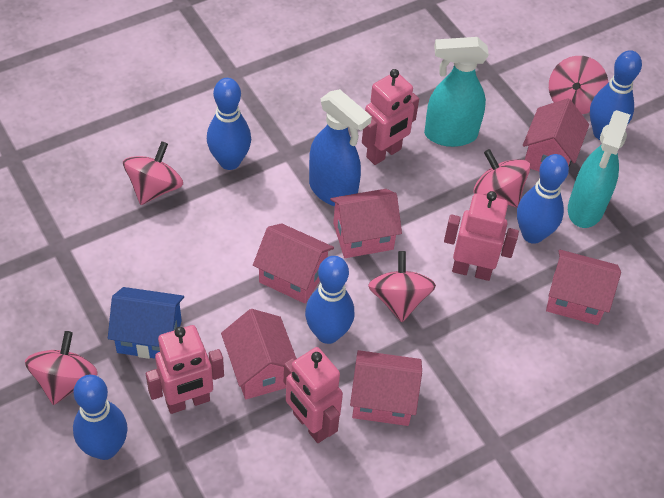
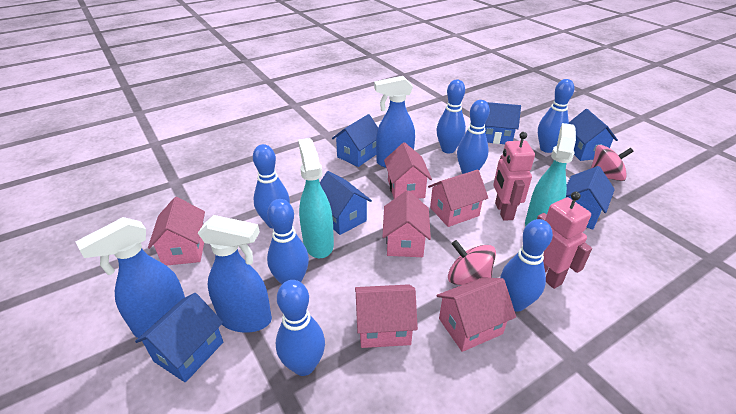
blue bowling pin: [73,375,128,460] [207,78,251,170] [305,256,355,344] [517,154,569,244] [590,50,642,140] = 5 -> [253,144,290,228] [267,199,309,284] [276,280,325,376] [436,80,466,153] [457,100,490,174] [500,219,553,312] [538,79,574,153] = 7
blue house: [108,287,184,359] = 1 -> [135,293,223,382] [320,171,372,235] [332,114,378,167] [484,102,521,144] [566,166,615,230] [569,109,618,161] = 6
blue spray bottle: [309,89,372,206] = 1 -> [76,217,185,338] [198,215,272,333] [374,76,415,168] = 3
pink robot: [146,325,224,414] [284,347,343,443] [362,69,419,165] [444,191,519,281] = 4 -> [493,132,535,221] [537,192,592,289] = 2
pink spinning top: [25,331,97,405] [123,141,183,205] [368,251,436,322] [474,149,530,207] [549,56,609,114] = 5 -> [448,240,496,285] [591,145,634,181] = 2

